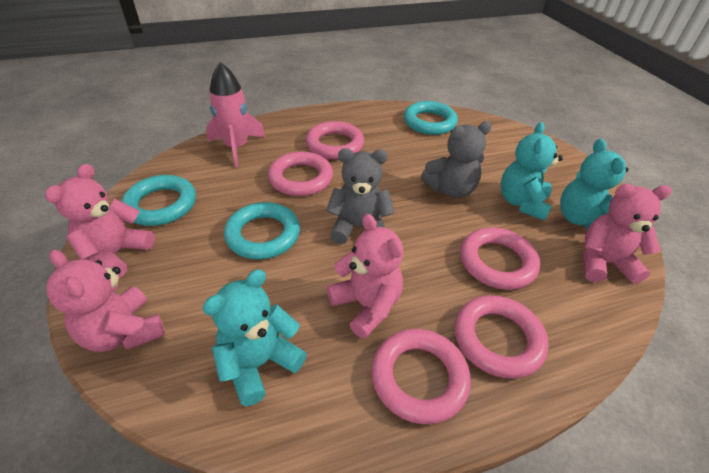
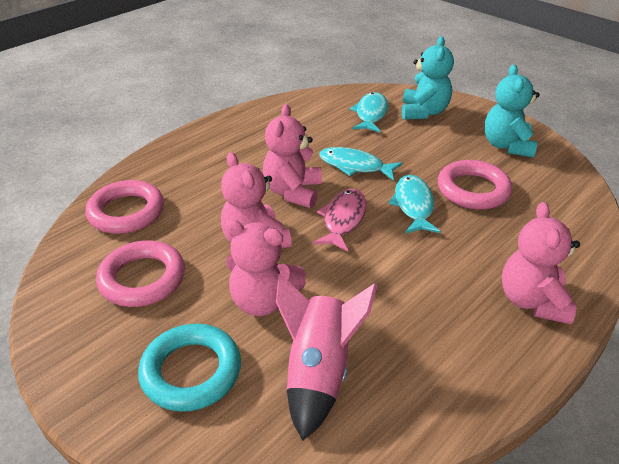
grey teddy bear: [326,148,395,244] [421,121,492,198] = 2 -> none = 0
pink fish: none = 0 -> [313,189,366,252] = 1
pink ring: [268,151,333,196] [306,121,364,159] [371,329,471,424] [455,295,549,379] [460,228,540,290] = 5 -> [85,180,164,234] [96,240,185,307] [438,160,512,210] = 3
turquoise fish: none = 0 -> [319,147,402,181] [350,92,388,132] [388,175,441,234] = 3
turquoise ring: [121,175,196,226] [224,202,300,259] [404,101,458,135] = 3 -> [138,324,241,412] = 1
turquoise teddy bear: [203,269,307,406] [500,122,563,221] [560,139,628,230] = 3 -> [402,36,454,120] [485,64,540,158] = 2

